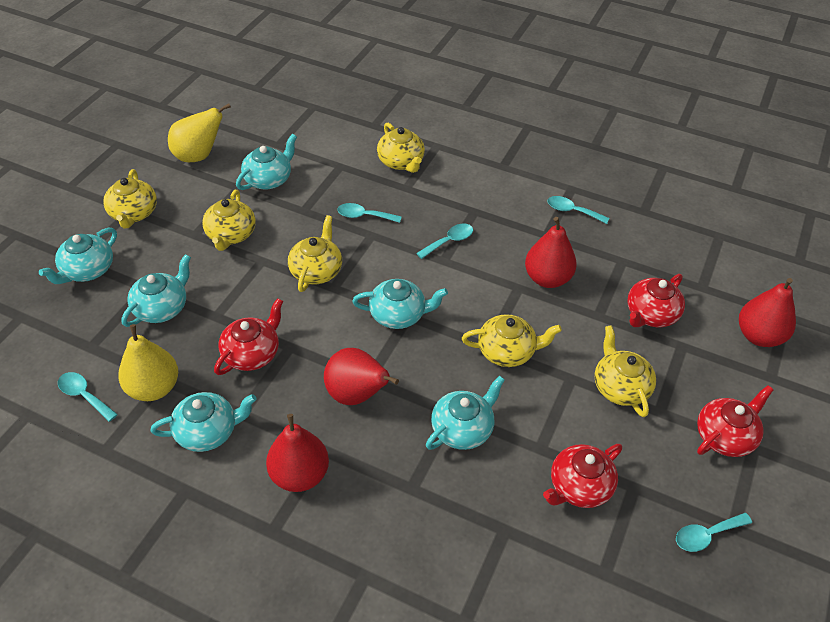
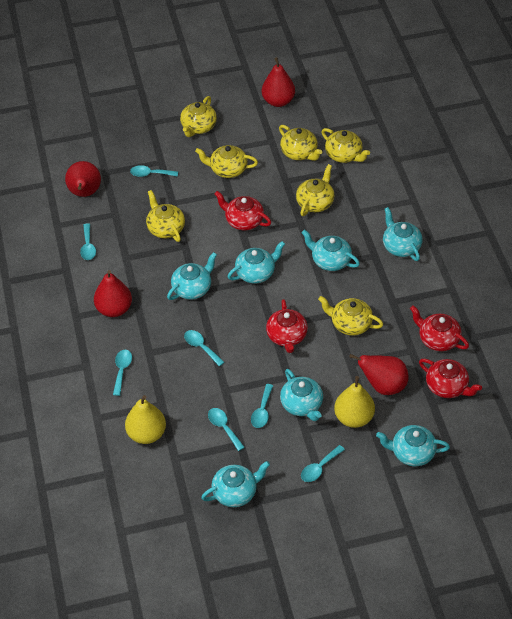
turquoise spoon: [58,372,118,422] [337,203,402,223] [416,224,473,259] [547,196,610,224] [676,513,752,552] = 5 -> [80,223,96,260] [113,350,132,396] [130,165,178,177] [184,330,224,366] [208,408,245,451] [251,384,273,428] [301,445,345,482] = 7
turquoise teapot: [39,228,117,284] [122,254,191,327] [151,392,257,452] [236,134,297,190] [352,279,448,329] [426,376,505,450] = 6 -> [167,252,217,300] [201,461,270,507] [227,241,285,283] [280,369,323,421] [301,229,360,271] [376,425,450,466] [383,207,422,261] = 7
yellow teapot: [103,169,157,228] [202,190,256,251] [288,215,342,292] [377,123,425,173] [462,314,562,367] [594,325,656,417] = 6 -> [146,190,185,242] [180,96,217,137] [195,145,258,178] [279,125,322,161] [296,164,334,216] [318,296,383,336] [321,128,370,163] = 7

